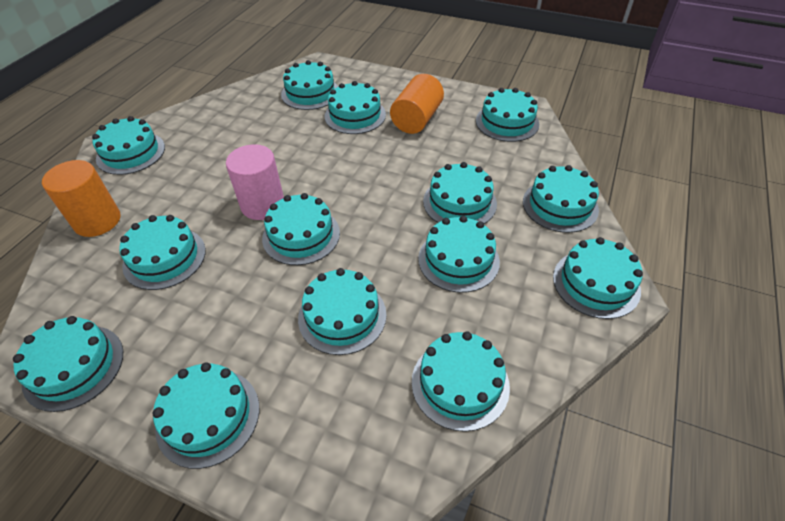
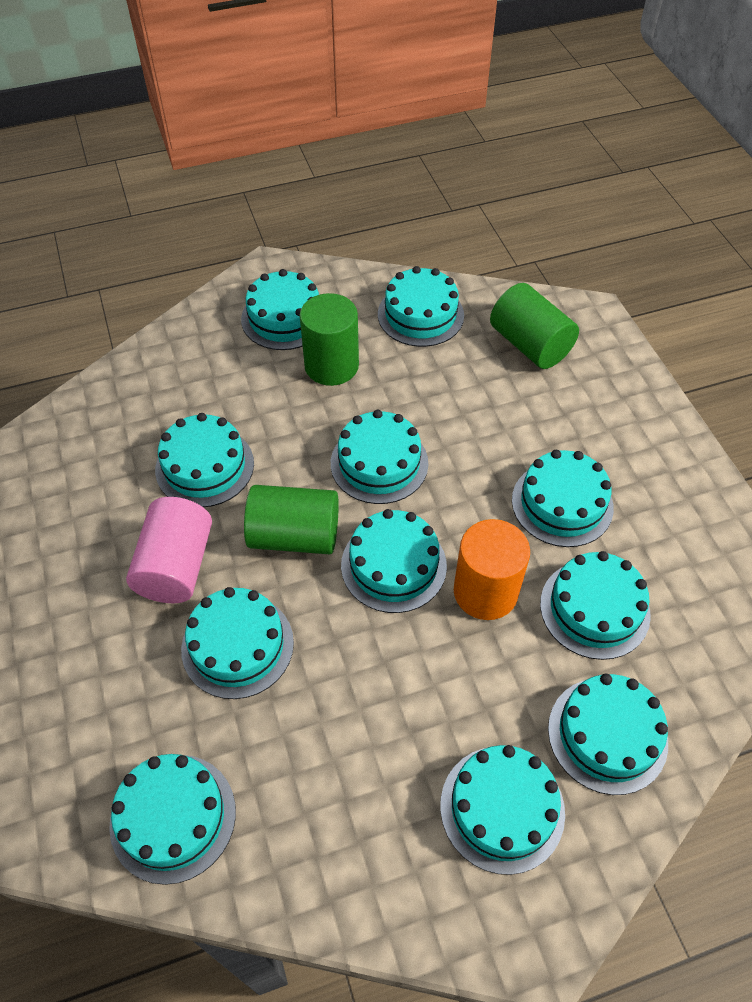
green cylinder: none = 0 -> [244,485,339,554] [300,293,359,386] [490,283,579,369] = 3
orange cylinder: [42,160,121,237] [390,74,444,134] = 2 -> [454,519,530,620] = 1
turquoise cake: [13,316,123,412] [92,116,165,175] [119,215,206,290] [152,362,259,469] [262,193,340,265] [281,60,338,110] [298,268,386,355] [324,81,386,134] [412,331,510,432] [418,216,500,293] [423,162,497,224] [476,88,539,142] [523,165,599,233] [553,237,643,319] = 14 -> [109,754,236,885] [155,413,254,507] [181,587,294,699] [241,269,319,350] [331,410,428,504] [341,509,447,613] [378,266,464,347] [440,745,565,875] [512,450,614,547] [540,551,651,660] [548,674,668,795] = 11

